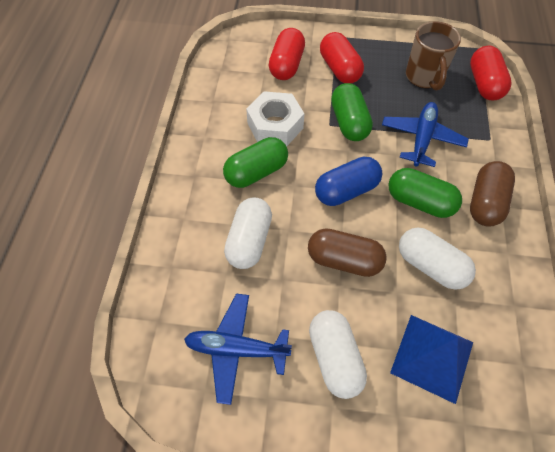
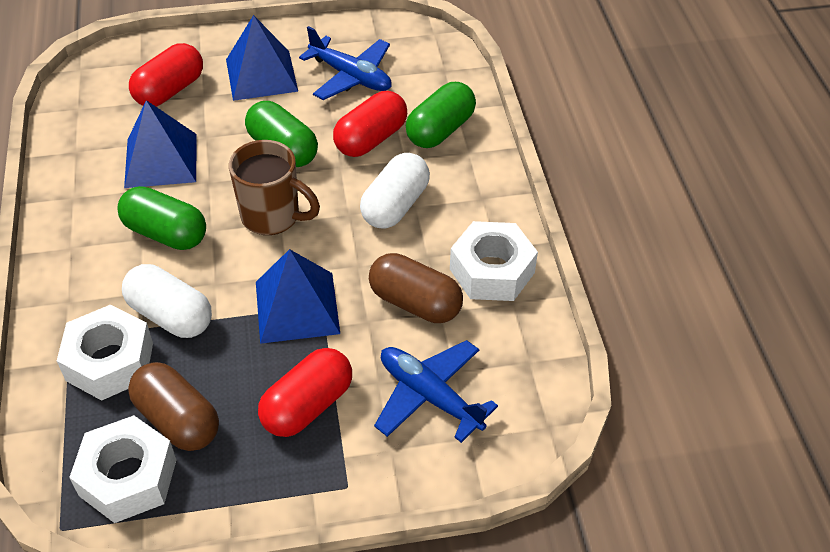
blue capsule: [315,156,382,206] = 1 -> none = 0
blue pyramid: [390,315,473,404] = 1 -> [124,100,197,188] [226,15,298,101] [256,249,340,344] = 3
white capsule: [224,197,272,269] [309,310,367,399] [399,227,476,290] = 3 -> [122,264,212,338] [360,153,430,229] = 2
white nut: [246,91,305,146] = 1 -> [57,304,153,401] [69,415,177,523] [450,221,538,301] = 3

